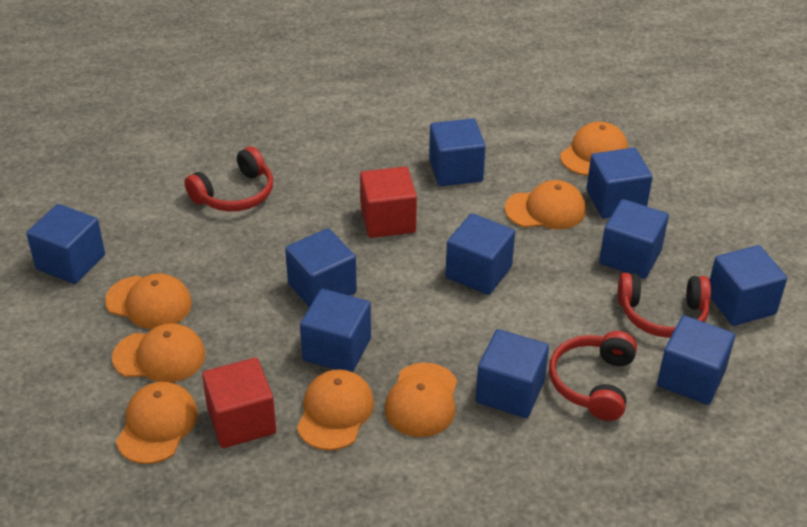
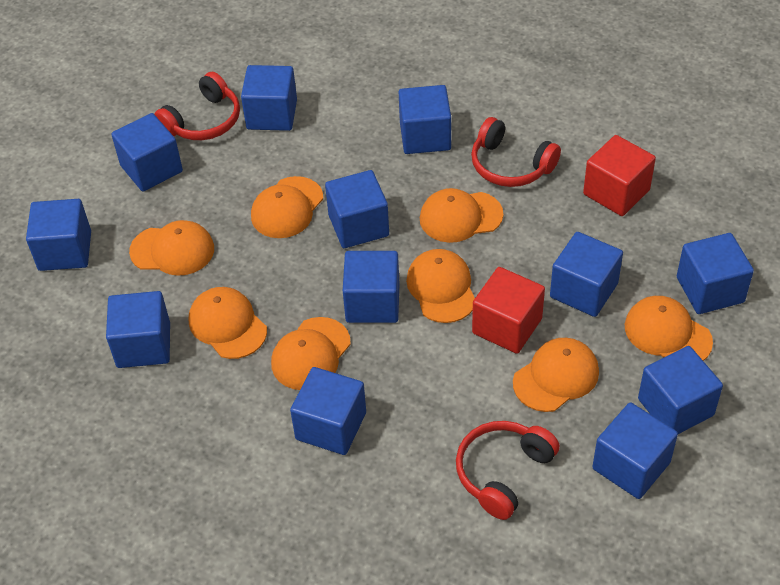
blue cube: [26,204,105,284] [285,228,357,307] [300,289,371,372] [429,118,486,186] [446,213,515,295] [476,329,549,418] [586,148,653,218] [599,199,669,279] [657,315,735,405] [710,245,787,326] = 10 -> [26,199,91,271] [106,291,170,368] [111,113,183,191] [241,65,297,131] [290,367,366,455] [325,170,389,248] [343,251,399,323] [399,85,451,154] [550,232,623,317] [592,402,678,499] [638,346,723,434] [677,233,754,314] = 12
orange cap: [105,274,192,329] [112,323,205,382] [116,382,198,464] [297,369,374,450] [384,363,457,437] [505,180,586,229] [560,122,628,176] = 7 -> [129,220,214,276] [189,287,267,359] [251,176,323,238] [271,317,351,390] [406,249,475,323] [420,188,503,243] [513,338,599,412] [625,296,713,361] = 8

